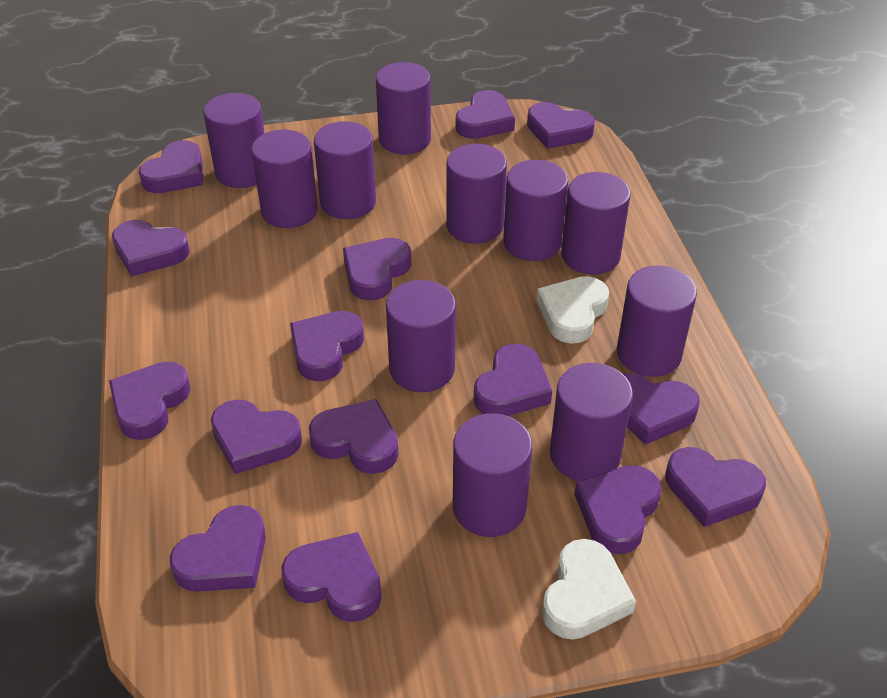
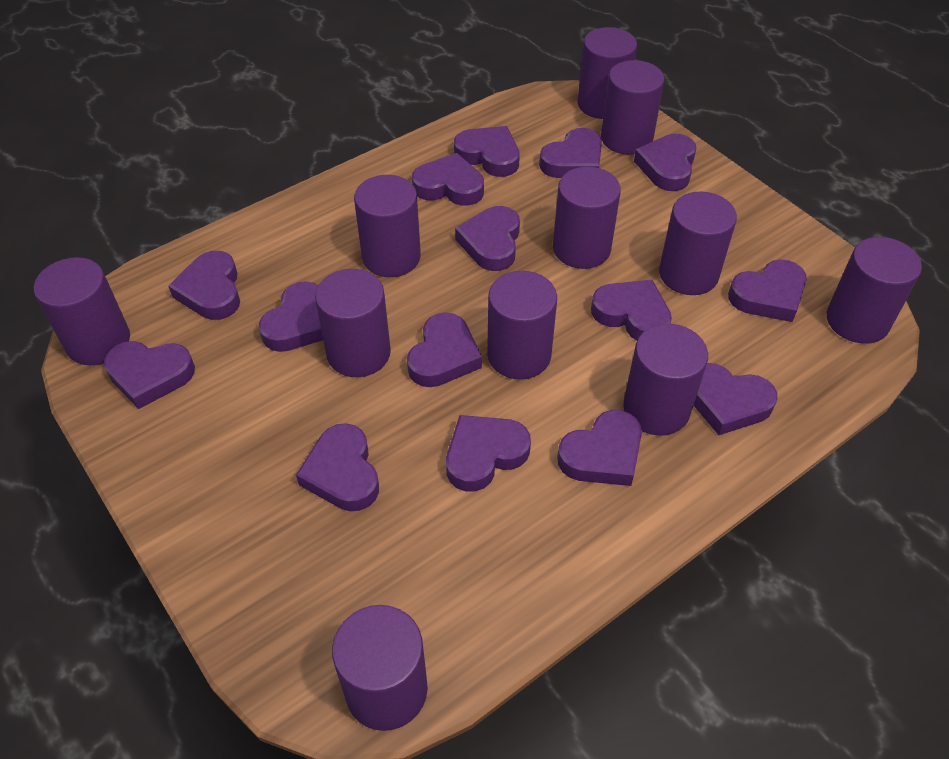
white heart: [537,276,609,344] [542,539,636,640] = 2 -> none = 0

